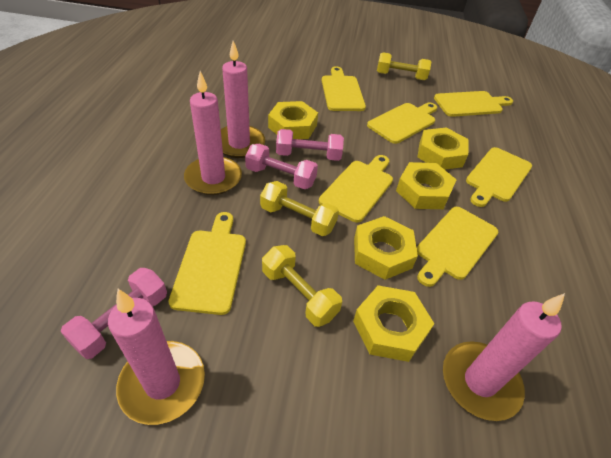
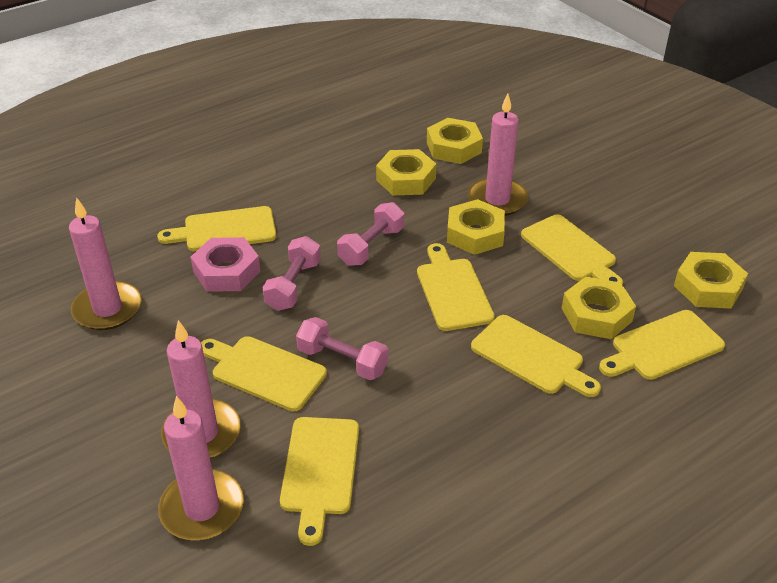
pink nut: none = 0 -> [191,237,260,292] = 1
yellow dumbbell: [260,181,339,236] [262,245,342,327] [377,52,431,80] = 3 -> none = 0

